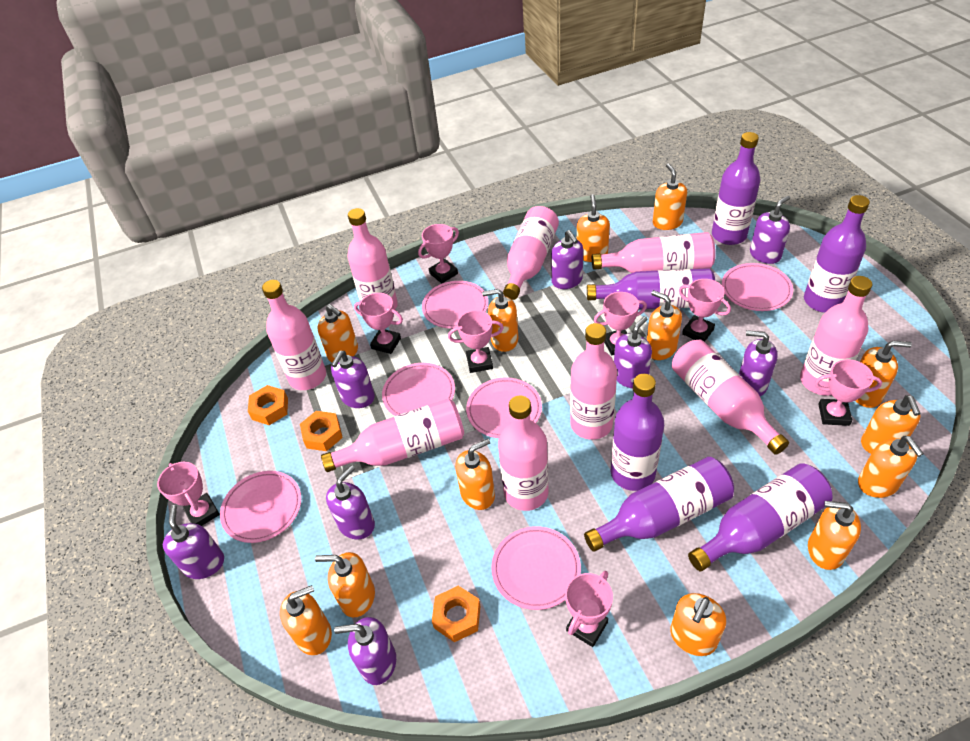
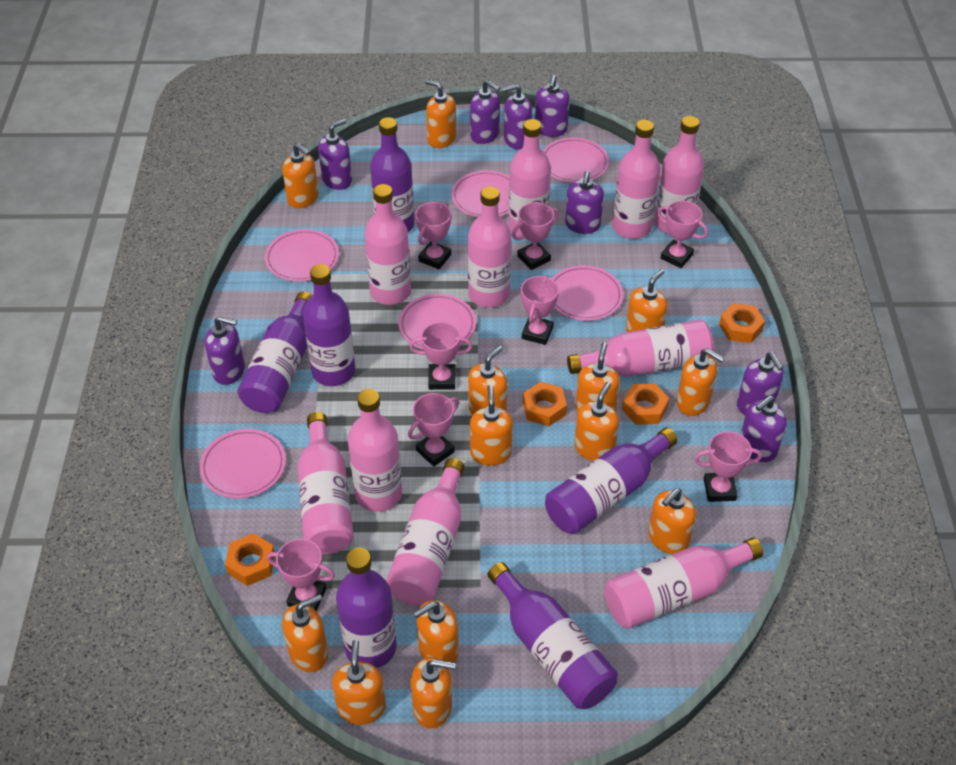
orange nut: [248,385,288,425] [300,411,343,451] [432,586,480,642] = 3 -> [225,533,275,586] [523,382,567,426] [622,383,669,425] [719,303,765,343] = 4
pink bottle: [262,280,326,390] [321,398,464,472] [347,208,398,310] [498,395,549,511] [503,206,559,300] [570,323,617,440] [592,232,716,273] [672,339,789,455] [800,276,872,396] = 9 -> [297,412,354,554] [348,389,402,512] [364,184,411,305] [386,458,465,605] [468,187,511,308] [508,119,551,236] [567,319,714,377] [604,537,763,629] [613,120,660,239] [655,116,704,234] = 10

